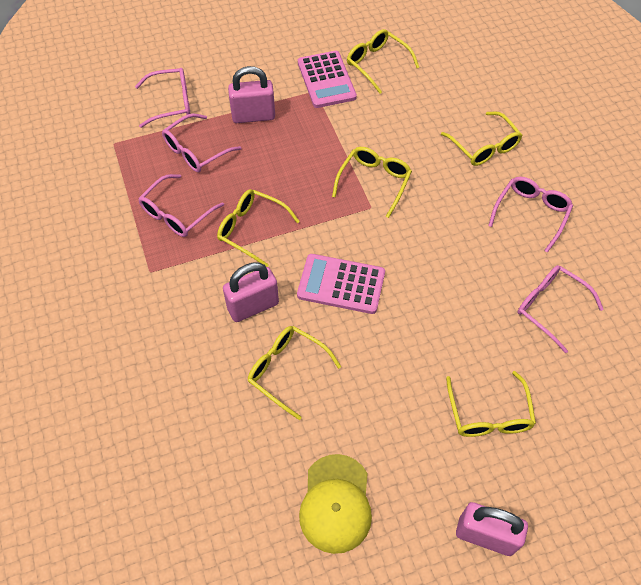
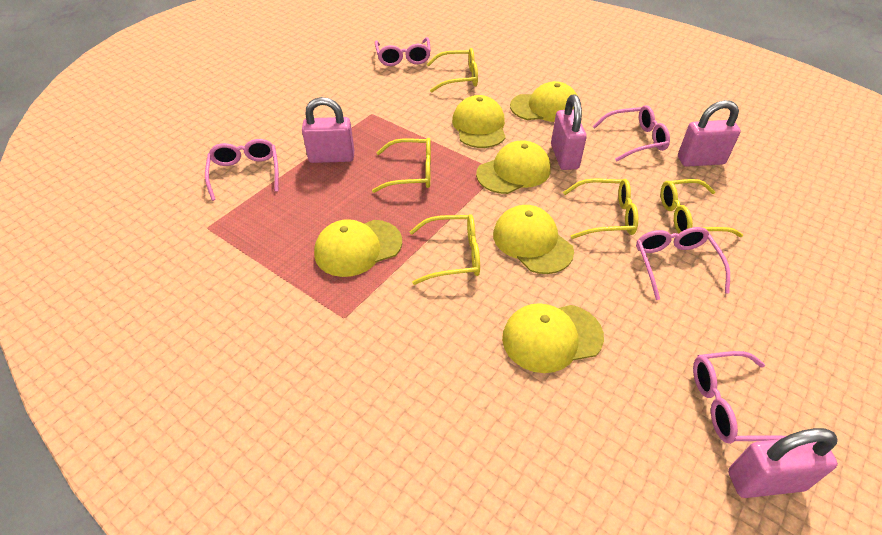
pink calculator: [297,254,385,314] [298,51,357,108] = 2 -> none = 0
pink padlock: [223,262,279,322] [228,66,275,123] [456,502,528,556] = 3 -> [302,97,354,163] [551,94,587,170] [678,100,741,167] [728,428,838,498] = 4
yellow cap: [299,454,372,554] = 1 -> [314,219,402,277] [452,95,506,148] [476,140,551,194] [493,205,574,274] [502,303,604,373] [510,81,578,122] = 6
yellow glasses: [217,189,300,267] [248,326,341,420] [332,147,412,218] [347,29,419,94] [441,111,522,166] [446,371,536,437] = 6 -> [372,138,431,193] [410,214,480,285] [426,48,478,93] [563,178,638,239] [661,179,743,237] = 5

